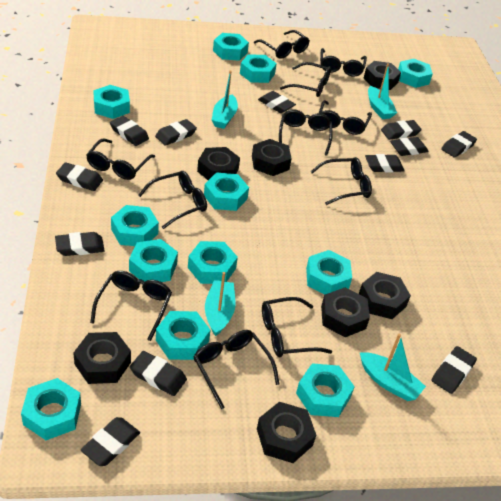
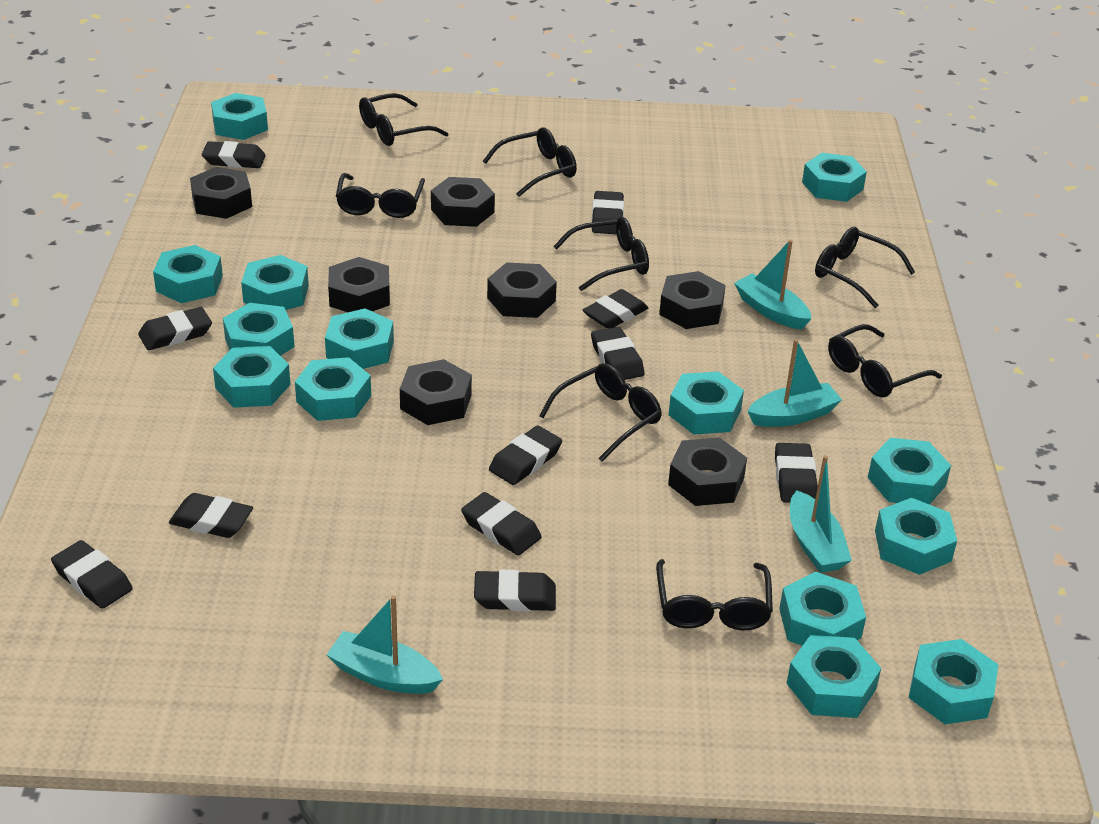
black eraser: [55,232,105,256] [56,162,103,191] [81,417,140,466] [110,116,149,146] [130,351,187,396] [155,119,197,146] [258,91,296,113] [365,154,405,172] [381,120,422,140] [390,137,429,156] [432,346,477,394] [441,131,477,158] = 12 -> [51,540,133,609] [138,307,212,350] [169,493,253,538] [202,141,266,168] [461,492,542,555] [474,570,556,612] [489,425,562,485] [583,289,648,329] [591,327,645,380] [592,191,624,234] [775,443,818,503] = 11
black glasses: [86,138,155,180] [90,271,172,341] [138,171,207,229] [194,330,279,409] [254,30,310,59] [262,297,332,357] [279,109,333,156] [280,62,331,97] [310,157,372,205] [319,100,372,135] [320,48,367,77] = 11 -> [336,173,425,218] [359,93,449,146] [483,127,577,197] [539,363,662,461] [553,216,649,291] [656,559,773,630] [815,227,915,308] [828,324,942,397] = 8
turquoise nut: [21,378,81,440] [93,85,130,119] [111,205,159,246] [129,239,178,282] [156,311,210,360] [188,241,238,284] [204,172,249,211] [213,33,249,61] [240,54,277,83] [296,363,355,417] [306,250,352,294] [398,59,433,88] = 12 -> [153,245,223,303] [211,93,268,140] [213,346,291,408] [223,303,294,356] [241,255,309,310] [295,357,371,421] [325,308,394,369] [668,372,744,435] [779,572,866,646] [786,635,881,718] [802,153,867,202] [868,438,951,505] [875,498,957,575] [909,639,998,724] = 14

